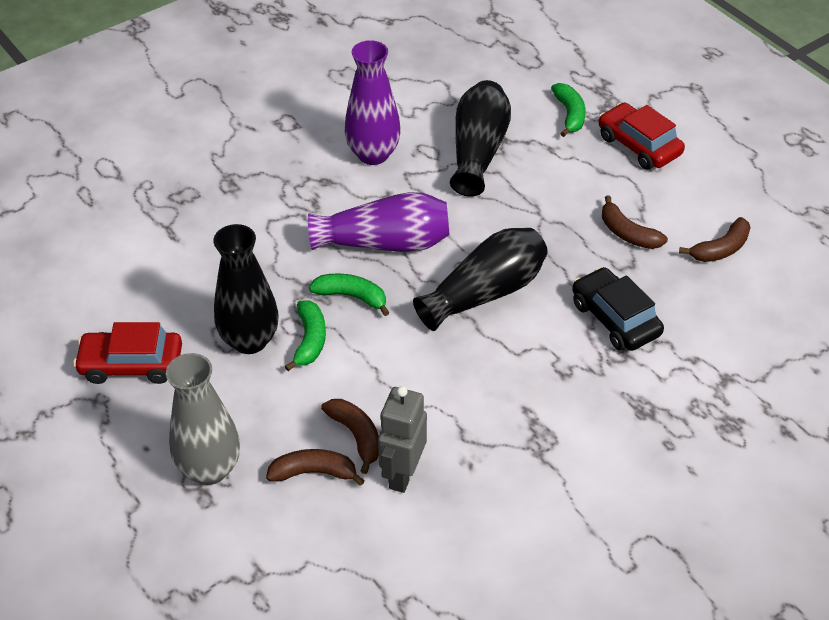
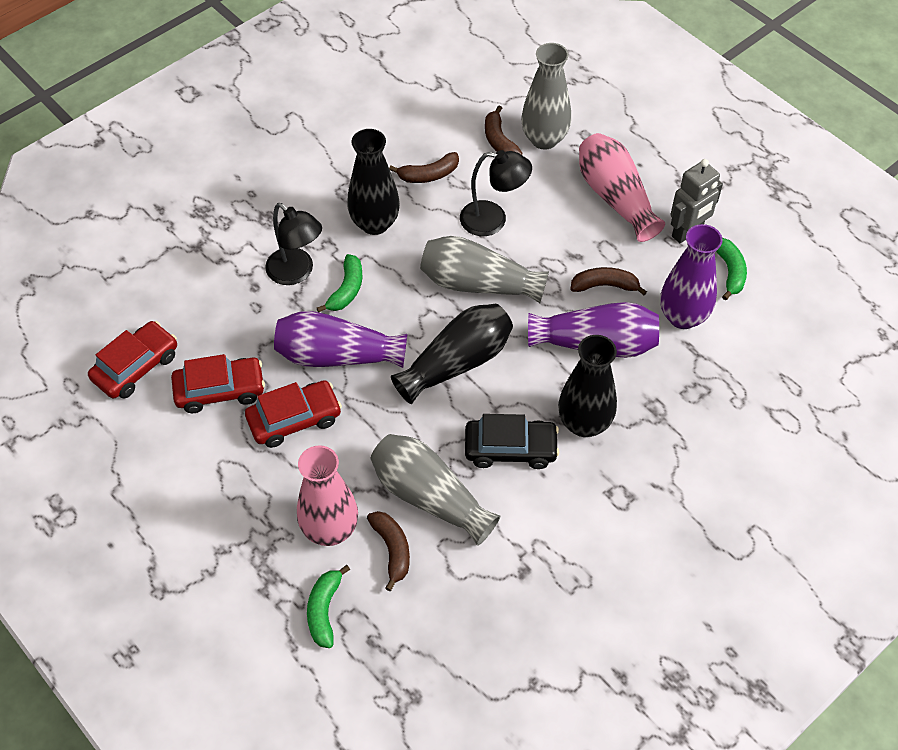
black lamp: none = 0 -> [265,203,322,285] [460,150,532,236] = 2
grey vase: [166,353,240,485] = 1 -> [371,434,500,546] [420,236,549,303] [521,43,571,150] = 3
pink vase: none = 0 -> [297,445,358,546] [579,133,665,242] = 2
purple vase: [308,192,449,252] [345,40,401,165] = 2 -> [274,311,407,368] [528,302,659,358] [660,224,722,329] = 3
red car: [73,322,182,384] [599,102,685,170] = 2 -> [88,321,177,399] [171,354,265,413] [245,380,342,448] = 3

